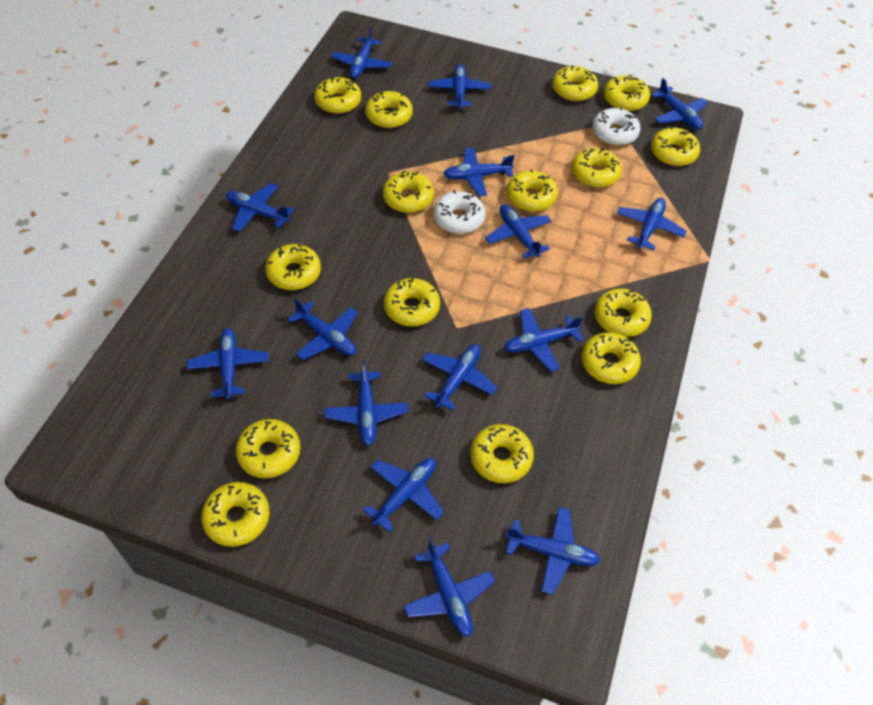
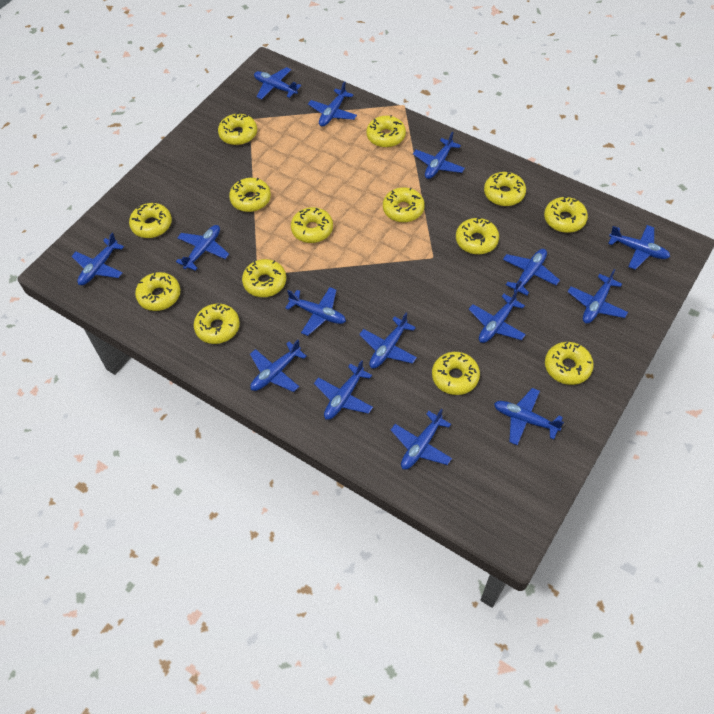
white donut: [433,190,485,234] [592,107,640,146] = 2 -> none = 0
yellow donut: [201,482,270,547] [236,419,300,478] [265,244,321,290] [314,77,361,114] [365,91,413,128] [383,171,434,213] [384,278,440,326] [470,424,534,483] [507,169,558,212] [552,66,598,101] [572,148,622,188] [582,332,641,384] [595,288,652,337] [604,75,650,111] [651,126,700,166] = 15 -> [129,203,172,238] [135,272,180,311] [194,304,240,344] [218,113,257,145] [229,178,271,212] [242,259,286,297] [291,207,333,243] [366,115,406,148] [383,187,425,222] [432,352,480,395] [456,218,499,255] [484,172,526,206] [544,196,588,233] [545,342,594,385] = 14

